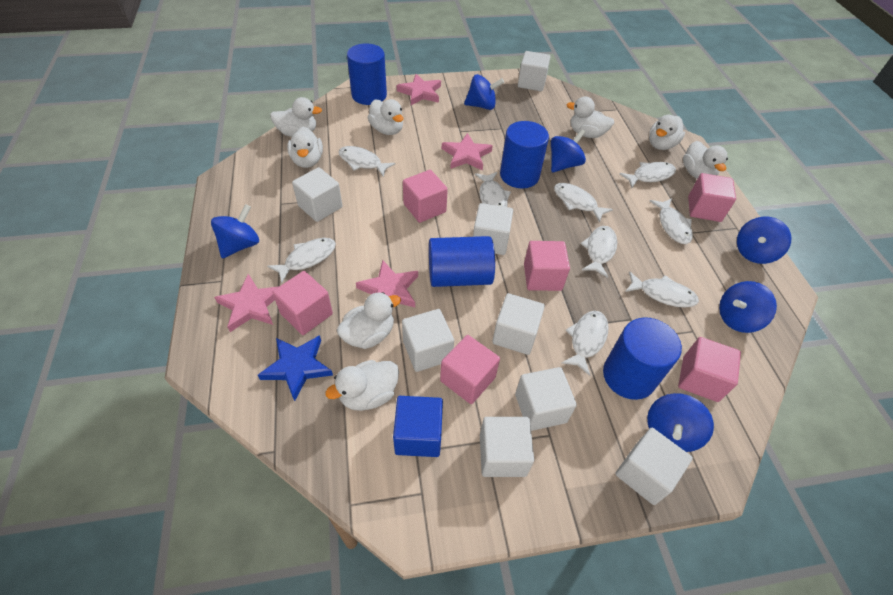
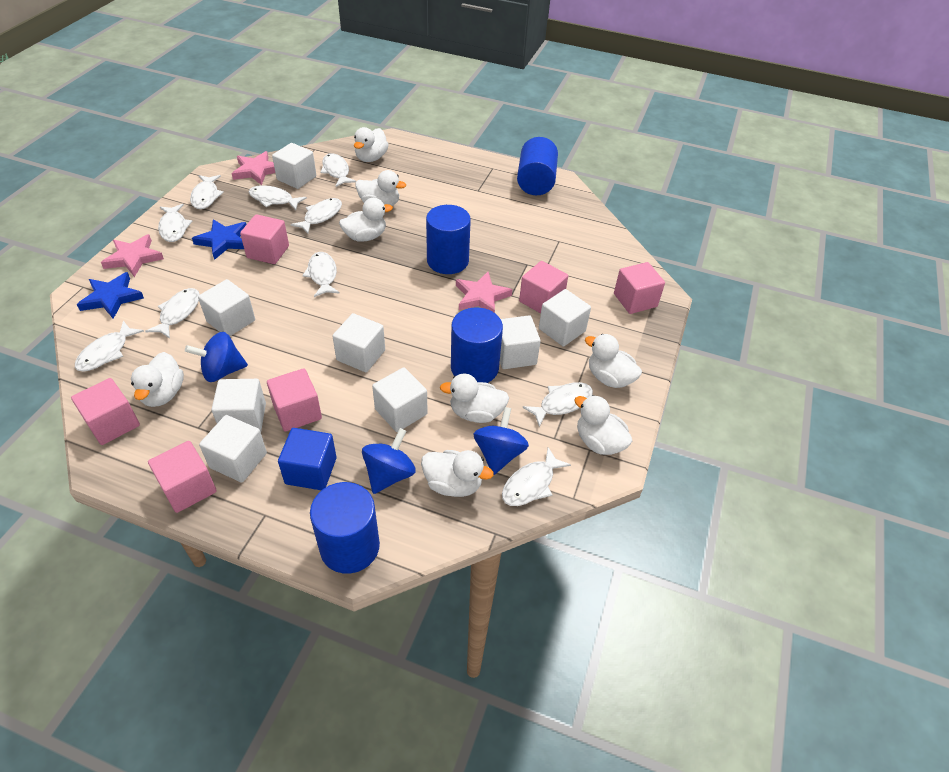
blue spinning top: [211,204,259,258] [464,74,504,110] [551,129,586,172] [647,393,714,452] [719,281,777,333] [737,217,792,264] = 6 -> [185,332,248,382] [362,428,416,494] [474,407,529,475] = 3
blue star: [258,335,333,401] = 1 -> [77,272,144,319] [192,219,247,260] = 2
pink star: [214,274,279,332] [356,260,418,307] [396,74,441,105] [442,133,493,171] = 4 -> [101,234,164,277] [231,151,275,185] [456,272,513,313] = 3
white fish: [267,238,336,283] [339,146,396,177] [475,172,511,207] [554,183,613,223] [562,311,608,376] [581,226,617,278] [619,162,676,188] [625,271,699,308] [650,198,693,244] = 9 -> [75,321,144,372] [145,288,200,339] [158,204,192,242] [190,175,224,209] [249,185,307,210] [290,198,342,234] [302,252,340,297] [320,153,356,187] [502,447,571,506] [523,382,593,427] = 10

